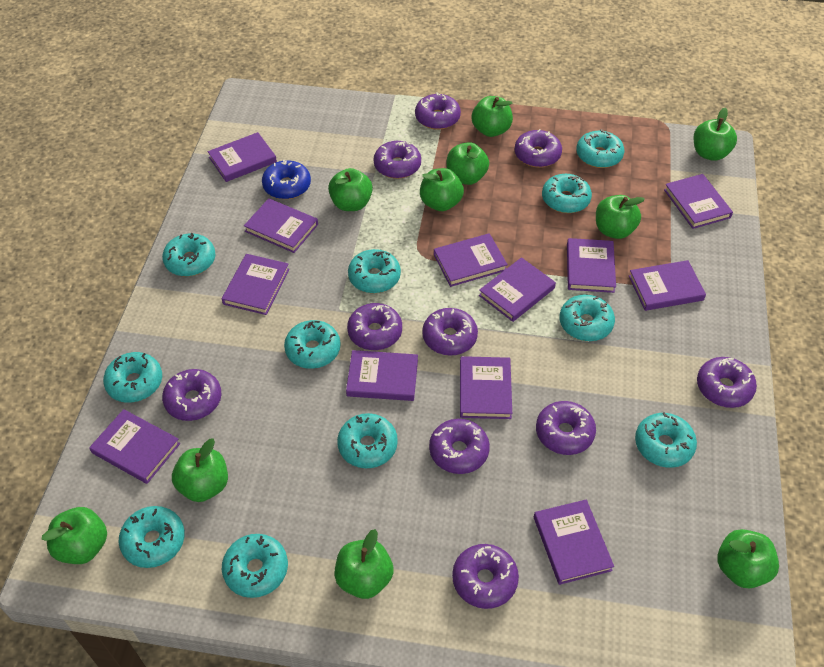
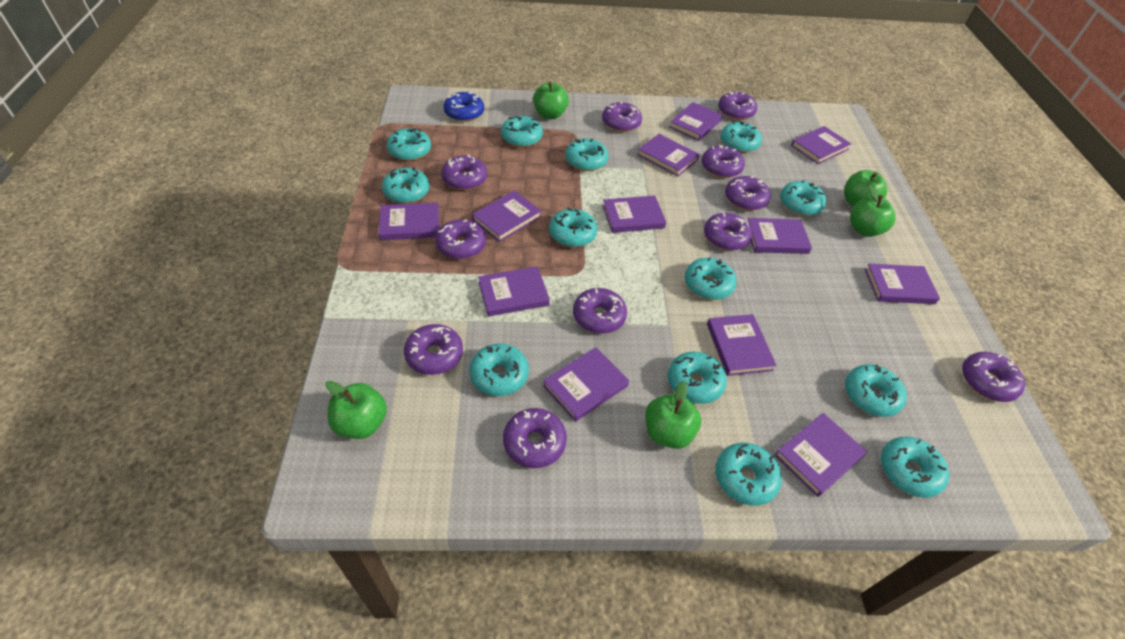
green apple: [41,507,107,564] [172,438,228,502] [328,168,373,211] [334,529,394,599] [420,168,464,211] [447,142,489,185] [472,96,513,137] [596,195,645,239] [694,107,737,161] [717,529,779,588] = 10 -> [326,381,387,439] [533,82,569,119] [645,381,701,449] [844,170,887,207] [850,185,895,237] = 5
purple donut: [162,369,222,421] [347,303,402,350] [374,141,421,179] [415,92,461,130] [422,308,478,356] [429,419,490,474] [452,544,519,609] [515,129,562,167] [536,401,596,455] [697,357,757,408] = 10 -> [404,324,463,375] [435,219,486,259] [441,154,487,190] [503,408,567,468] [573,288,627,334] [602,101,642,132] [702,144,745,178] [704,213,752,250] [718,91,757,120] [725,176,771,211] [962,352,1025,402] = 11
turquoise donut: [103,352,162,403] [119,506,185,568] [162,233,215,276] [222,534,288,598] [284,320,341,369] [337,413,398,468] [348,249,401,293] [542,174,592,213] [560,294,615,341] [576,129,624,168] [635,412,697,468] = 11 -> [382,167,430,204] [387,128,431,161] [469,344,529,396] [501,116,543,147] [549,207,597,247] [565,138,608,171] [668,351,727,404] [685,257,737,300] [715,443,782,506] [720,121,762,153] [780,180,826,216] [845,364,907,417] [881,436,949,498] = 13

